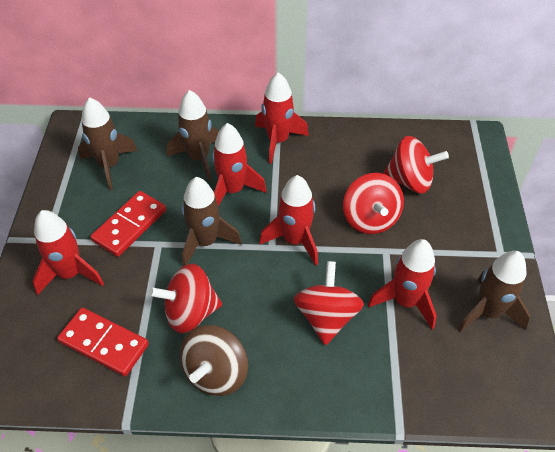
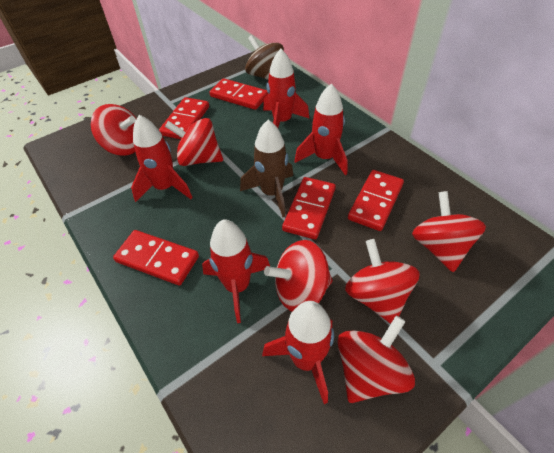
brown rocket: [78,97,138,190] [167,90,219,181] [182,177,242,266] [458,251,530,332] = 4 -> [240,120,293,217] = 1
red domino: [57,308,149,376] [90,191,166,257] = 2 -> [113,230,199,286] [159,97,209,139] [209,78,268,110] [282,177,336,239] [348,170,404,231] = 5
red spinning top: [149,264,222,333] [294,261,364,345] [343,173,404,234] [383,136,449,194] = 4 -> [91,104,137,156] [165,118,223,166] [264,240,333,312] [337,316,415,403] [345,239,420,324] [412,191,486,272] = 6

